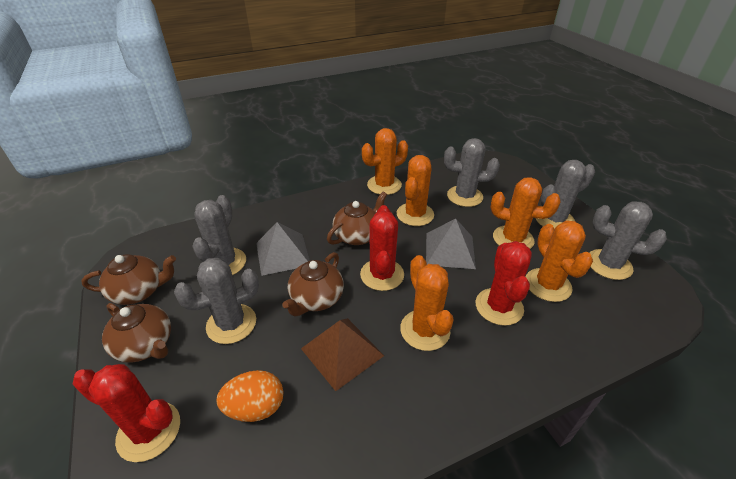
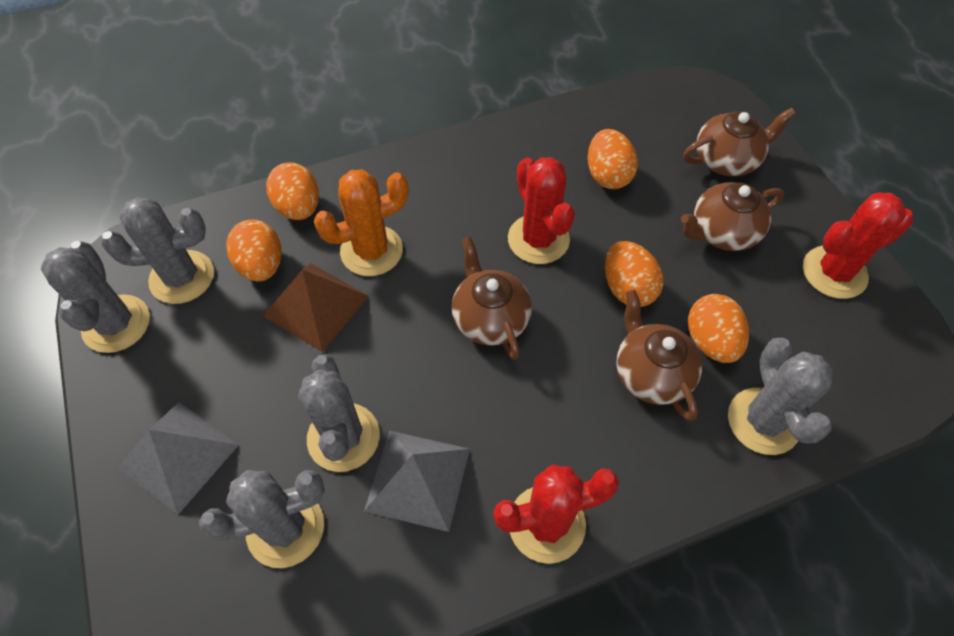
orange cactus: [362,128,408,195] [397,155,434,226] [400,255,454,351] [491,178,560,249] [526,220,593,302] = 5 -> [314,170,408,276] = 1
orange egg: [216,370,284,422] = 1 -> [226,220,281,282] [266,162,319,220] [588,129,638,189] [605,241,663,307] [688,294,749,363] = 5

